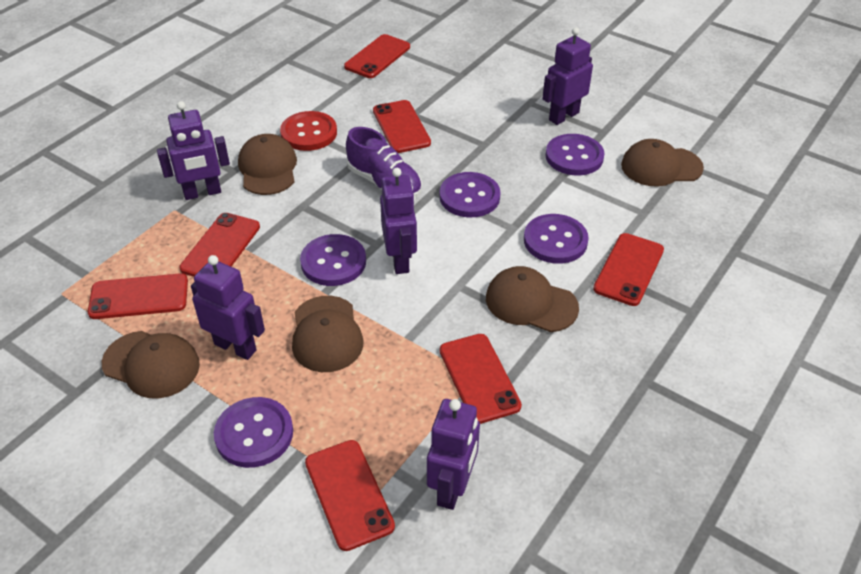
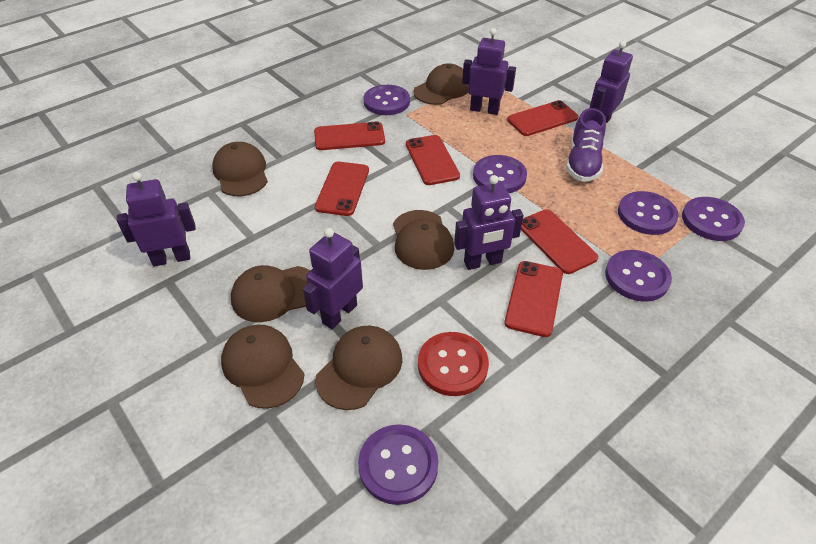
brown cap: [102,331,200,398] [238,134,297,195] [292,296,363,372] [486,266,579,332] [621,139,704,187] = 5 -> [212,142,268,196] [221,325,305,409] [231,265,311,322] [315,326,402,410] [393,210,454,270] [414,63,469,105] = 6
purple button: [214,397,293,468] [300,234,366,286] [440,172,501,217] [524,214,589,264] [546,134,605,175] = 5 -> [358,424,438,505] [364,85,410,115] [473,155,527,193] [605,250,672,302] [618,191,679,235] [682,197,745,241] = 6
red phone: [88,273,188,319] [179,213,260,277] [305,440,395,551] [344,34,410,78] [373,100,431,153] [440,334,522,424] [593,233,664,306] = 7 -> [314,122,385,150] [315,162,369,216] [406,135,460,185] [504,261,563,337] [507,100,579,136] [521,209,598,274] = 6

